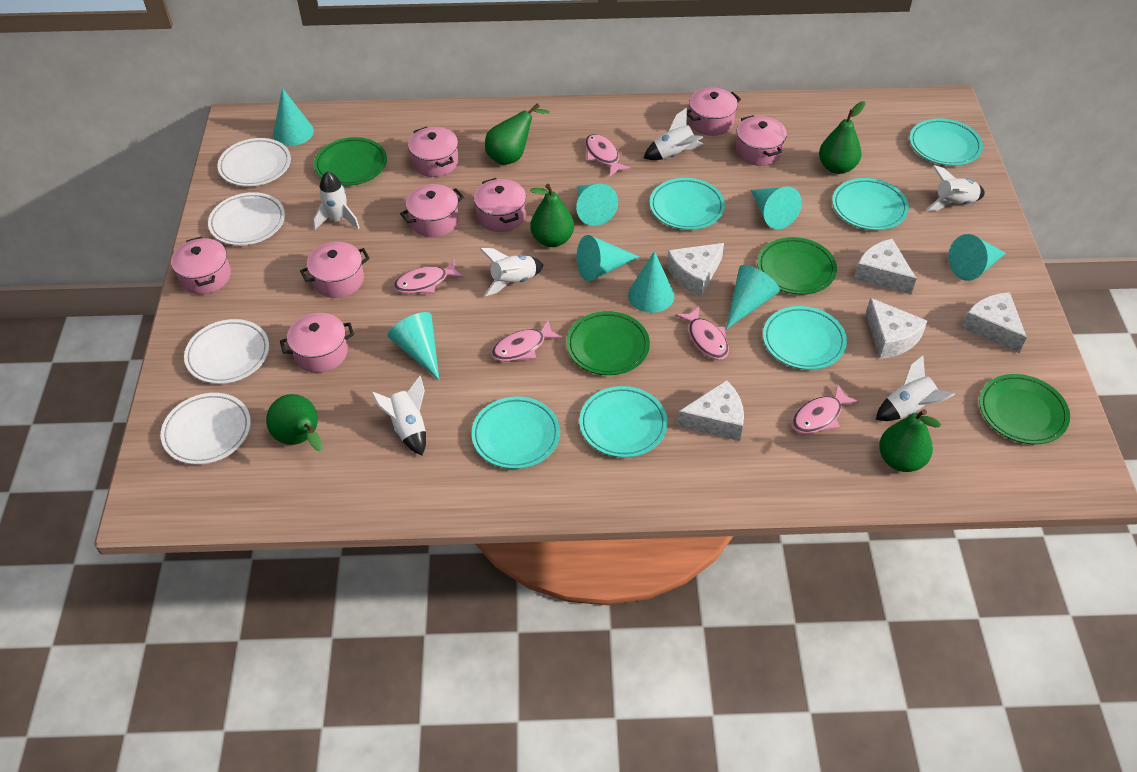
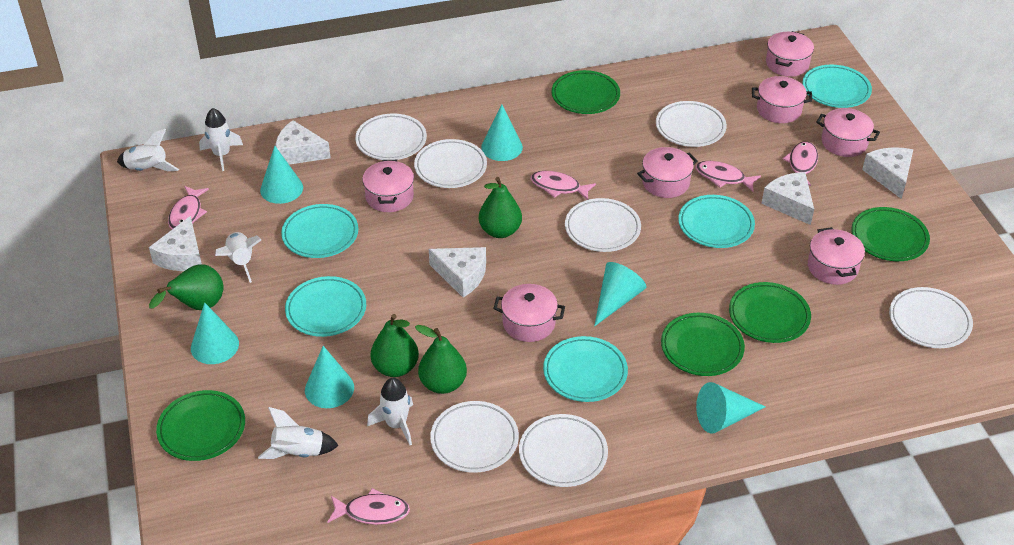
green pear: [266,394,323,451] [485,103,550,165] [530,184,574,247] [819,101,865,174] [879,409,941,472] = 5 -> [149,264,223,310] [370,314,419,377] [415,325,467,394] [479,177,522,238] = 4
green plate: [314,137,387,186] [566,311,650,375] [757,237,837,295] [979,374,1070,444] = 4 -> [156,390,245,461] [552,70,620,114] [661,313,745,376] [729,282,811,343] [851,207,930,261] = 5
pink pot: [171,237,231,294] [280,313,354,373] [300,242,370,298] [400,184,464,237] [408,127,458,177] [474,178,526,232] [687,87,741,136] [736,115,787,166] = 8 -> [362,160,414,212] [493,284,565,342] [637,147,698,198] [752,76,812,123] [766,31,814,77] [808,227,865,285] [816,108,880,157] = 7
turquoise cone: [273,88,314,146] [388,312,439,380] [576,184,618,226] [577,235,639,281] [628,251,674,313] [726,265,780,330] [751,186,802,229] [948,234,1006,281] = 8 -> [191,302,239,364] [260,146,303,204] [305,346,354,408] [481,104,523,161] [594,262,647,326] [696,382,766,433] = 6
turquoise plate: [471,397,560,469] [579,386,668,458] [650,178,725,230] [763,306,847,370] [832,178,909,230] [910,118,983,166] = 6 -> [281,204,358,258] [285,276,366,337] [543,336,628,402] [678,195,755,248] [802,65,872,108] = 5
white plate: [161,393,251,465] [184,319,269,384] [208,192,285,246] [218,138,291,187] = 4 -> [355,113,427,160] [414,139,487,188] [430,401,519,473] [519,414,608,487] [565,198,641,252] [656,101,727,147] [889,287,973,348] = 7
white rocket: [313,171,360,229] [371,376,426,455] [480,248,544,296] [644,108,704,160] [876,355,955,421] [926,165,985,211] = 6 -> [117,129,179,171] [199,108,243,171] [215,232,261,283] [258,407,339,459] [367,378,413,445] = 5

